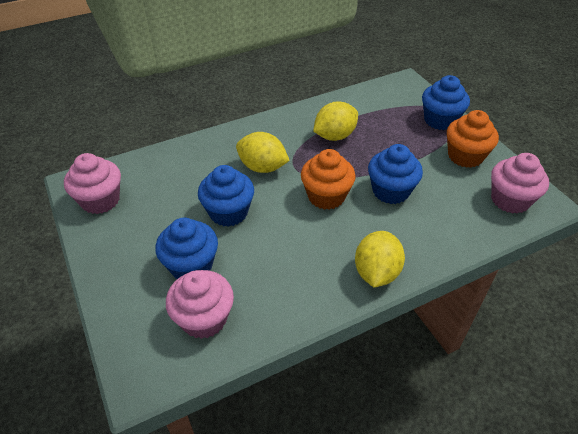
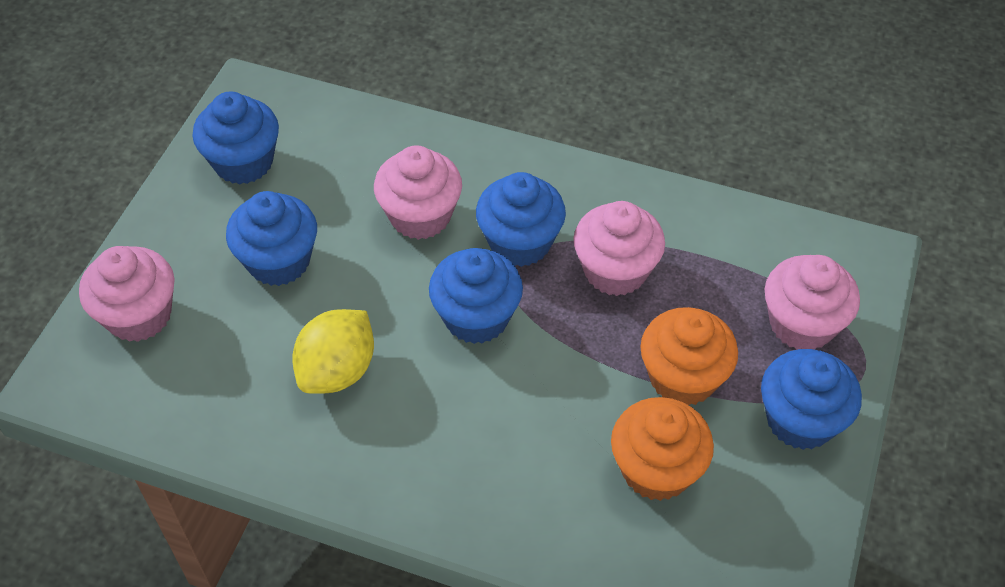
blue cupcake: [155,218,218,279] [198,165,254,227] [368,144,423,204] [422,75,470,130] = 4 -> [193,92,279,185] [226,191,317,286] [429,248,523,344] [476,172,566,267] [761,349,862,450] = 5
pink cupcake: [64,153,121,214] [166,270,234,339] [491,153,549,214] = 3 -> [79,246,175,342] [374,145,462,240] [574,201,665,296] [765,255,860,350] = 4
yellow lemon: [236,132,290,173] [313,101,358,141] [355,231,405,287] = 3 -> [292,309,374,394] = 1

